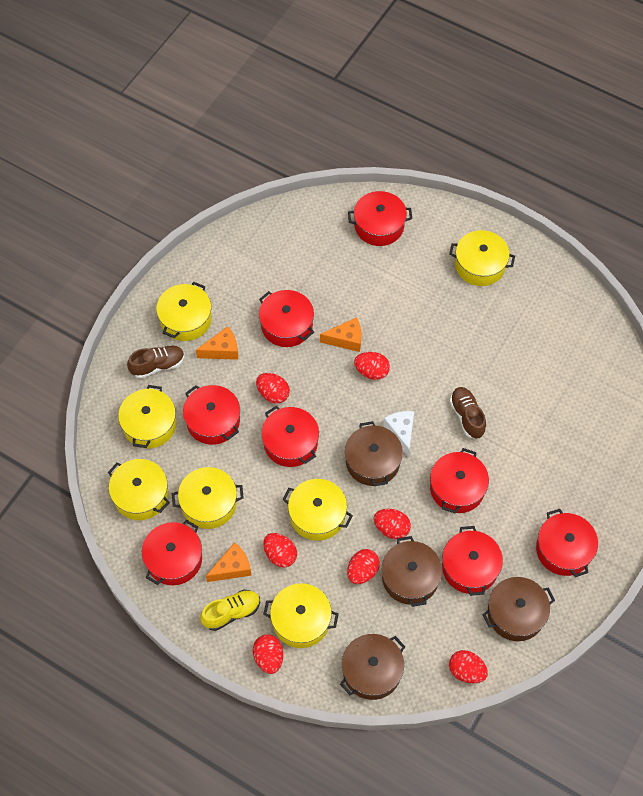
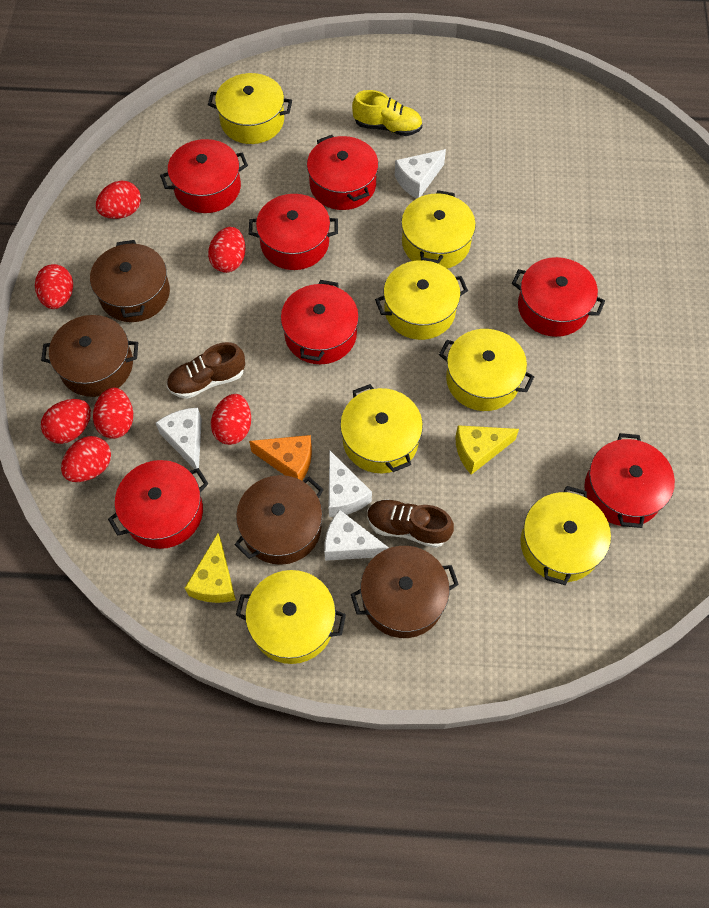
orange cheese: [196,326,238,360] [206,542,252,582] [320,317,361,352] = 3 -> [249,435,312,481] = 1
red pot: [142,520,202,585] [183,385,240,445] [259,290,314,347] [261,406,319,467] [348,191,412,246] [430,448,489,514] [442,526,503,596] [536,509,598,577] = 8 -> [108,460,208,549] [160,139,248,213] [249,194,338,270] [281,280,359,364] [307,135,379,210] [512,257,605,337] [584,433,675,528] = 7
white cheese: [383,411,414,456] = 1 -> [156,408,202,469] [324,510,389,561] [329,450,372,517] [395,149,446,199] = 4
yellow cheese: none = 0 -> [185,533,236,603] [455,425,519,475] = 2

